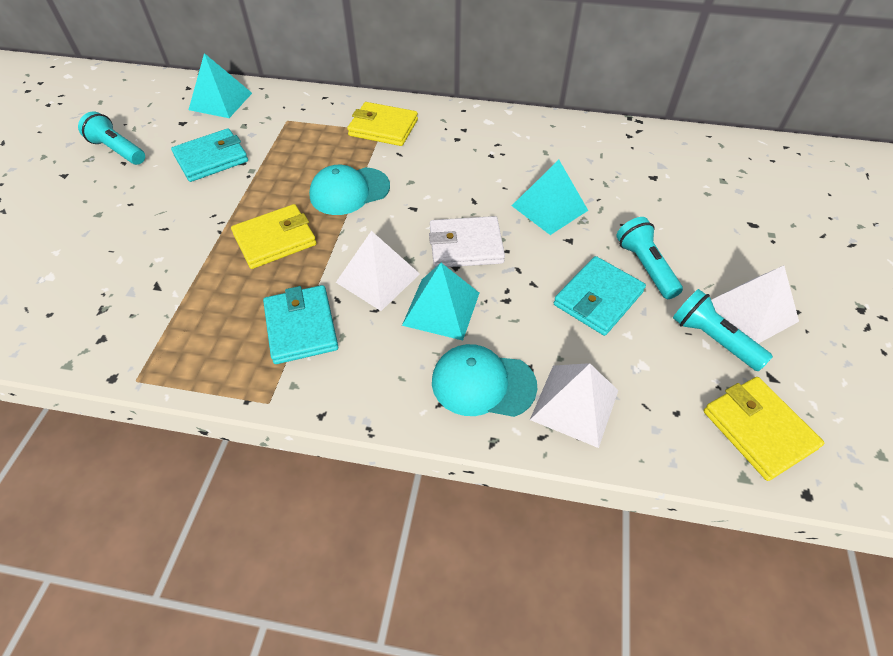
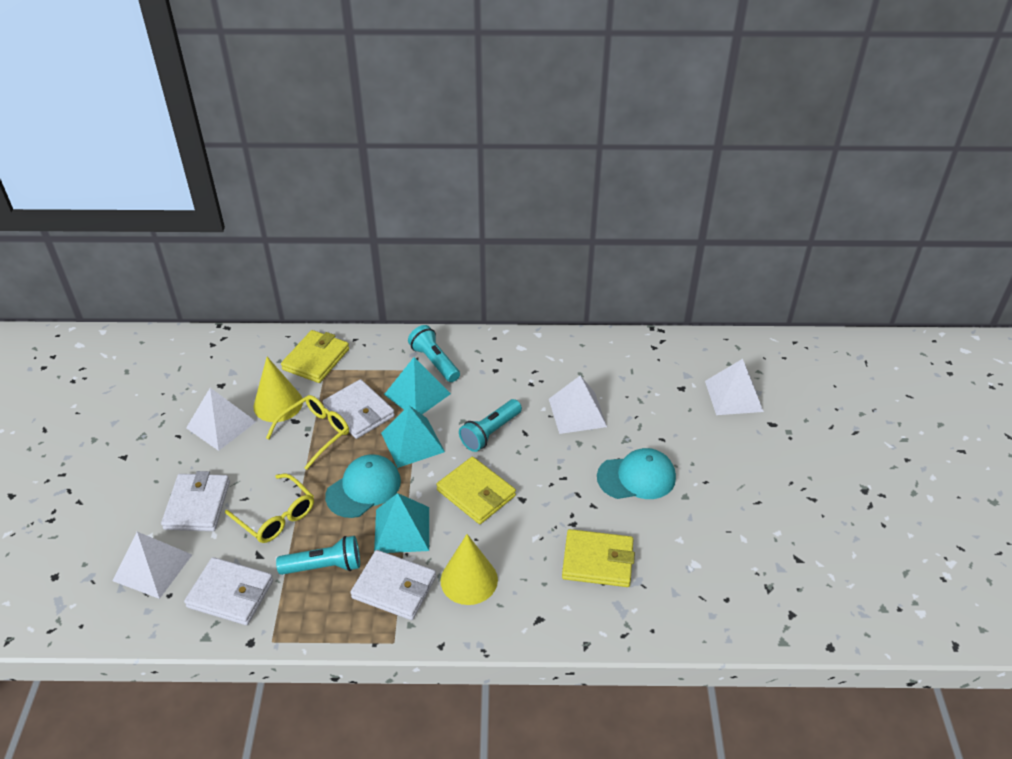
turquoise wallet: [171,129,248,182] [263,285,338,364] [554,256,646,336] = 3 -> none = 0
white pyramid: [336,231,420,311] [530,363,618,448] [711,266,799,344] = 3 -> [113,532,192,599] [186,388,256,451] [549,375,607,434] [705,359,764,415] = 4
white wallet: [429,216,505,267] = 1 -> [161,471,230,531] [184,557,273,625] [323,379,395,439] [350,550,436,620] = 4
yellow cone: none = 0 -> [253,357,303,422] [440,534,498,605] = 2
yellow glasses: none = 0 -> [225,474,314,543] [266,395,349,470] = 2

